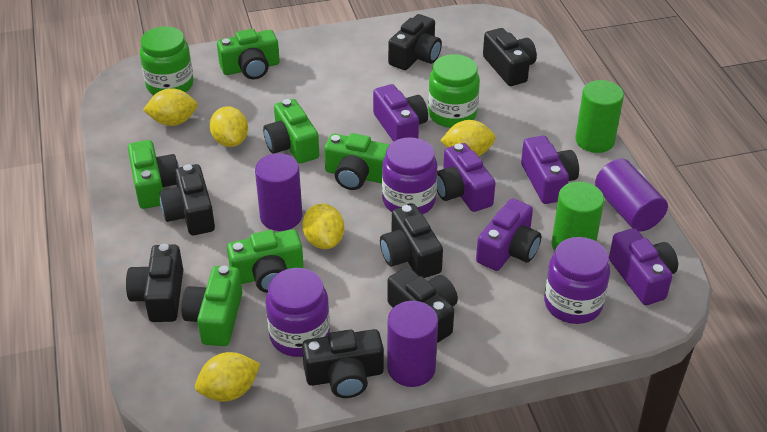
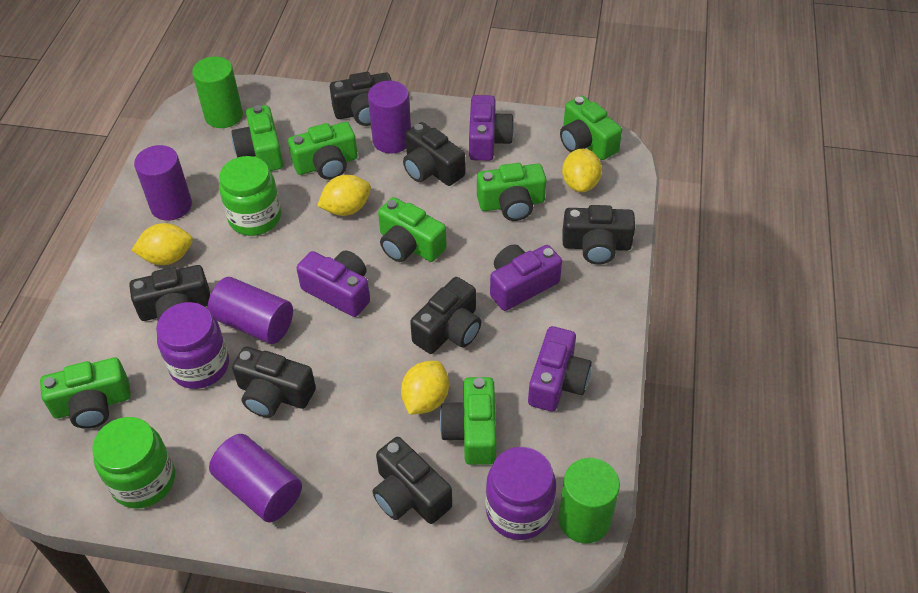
green camera: [128,140,179,209] [181,266,242,346] [217,29,280,79] [227,229,304,293] [263,99,319,163] [324,133,389,190] = 6 -> [40,358,131,429] [231,105,283,171] [288,122,358,180] [378,197,447,262] [439,377,496,465] [477,163,547,221] [560,96,622,160] = 7
purple camera: [373,84,428,142] [437,143,495,212] [476,198,541,271] [521,136,579,204] [609,228,678,305] = 5 -> [296,250,370,317] [469,95,514,161] [490,244,562,311] [528,326,592,412] = 4
purple cylinder: [255,153,302,231] [387,301,438,387] [595,159,668,232] = 3 -> [134,145,192,221] [208,277,293,344] [209,434,302,522] [368,81,411,154] = 4
purple jar: [266,268,330,357] [382,137,437,215] [544,237,610,324] = 3 -> [156,302,229,389] [485,447,556,540] = 2
yellow lemon: [143,88,198,126] [195,352,260,401] [210,106,248,147] [302,204,344,249] [440,120,496,156] = 5 -> [131,223,193,265] [317,175,371,216] [401,361,449,415] [562,149,602,192] = 4

